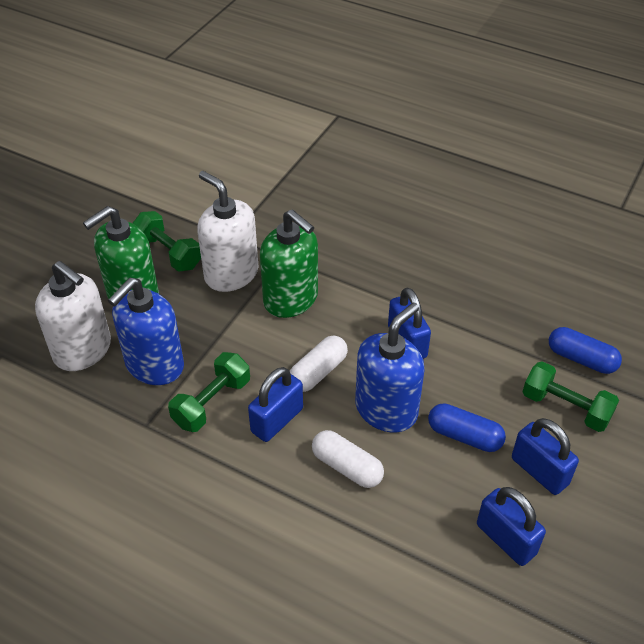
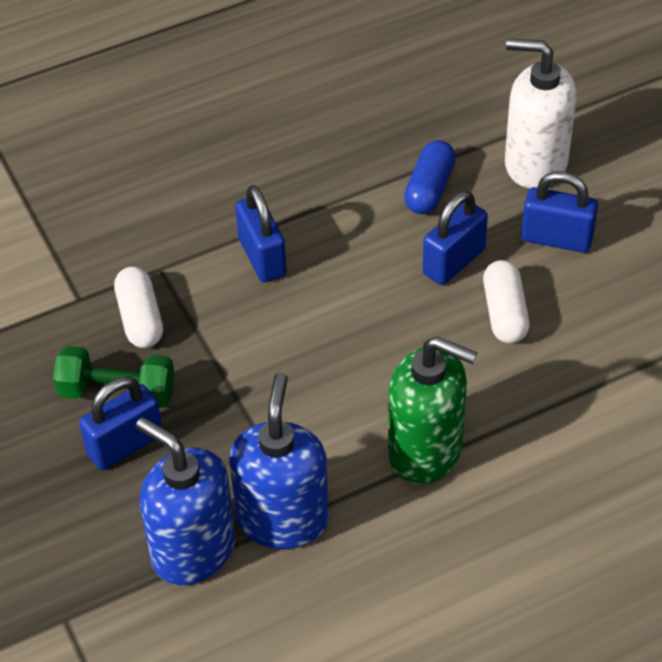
blue capsule: [428,403,506,452] [549,327,622,374] = 2 -> [404,140,456,214] = 1
green dumbbell: [132,211,201,272] [168,352,250,432] [523,361,619,432] = 3 -> [53,346,175,408] = 1
green soap dispenser: [83,206,159,299] [260,209,318,318] = 2 -> [388,336,477,484] = 1
white soap dispenser: [35,261,111,371] [197,171,259,292] = 2 -> [505,38,577,188] = 1

